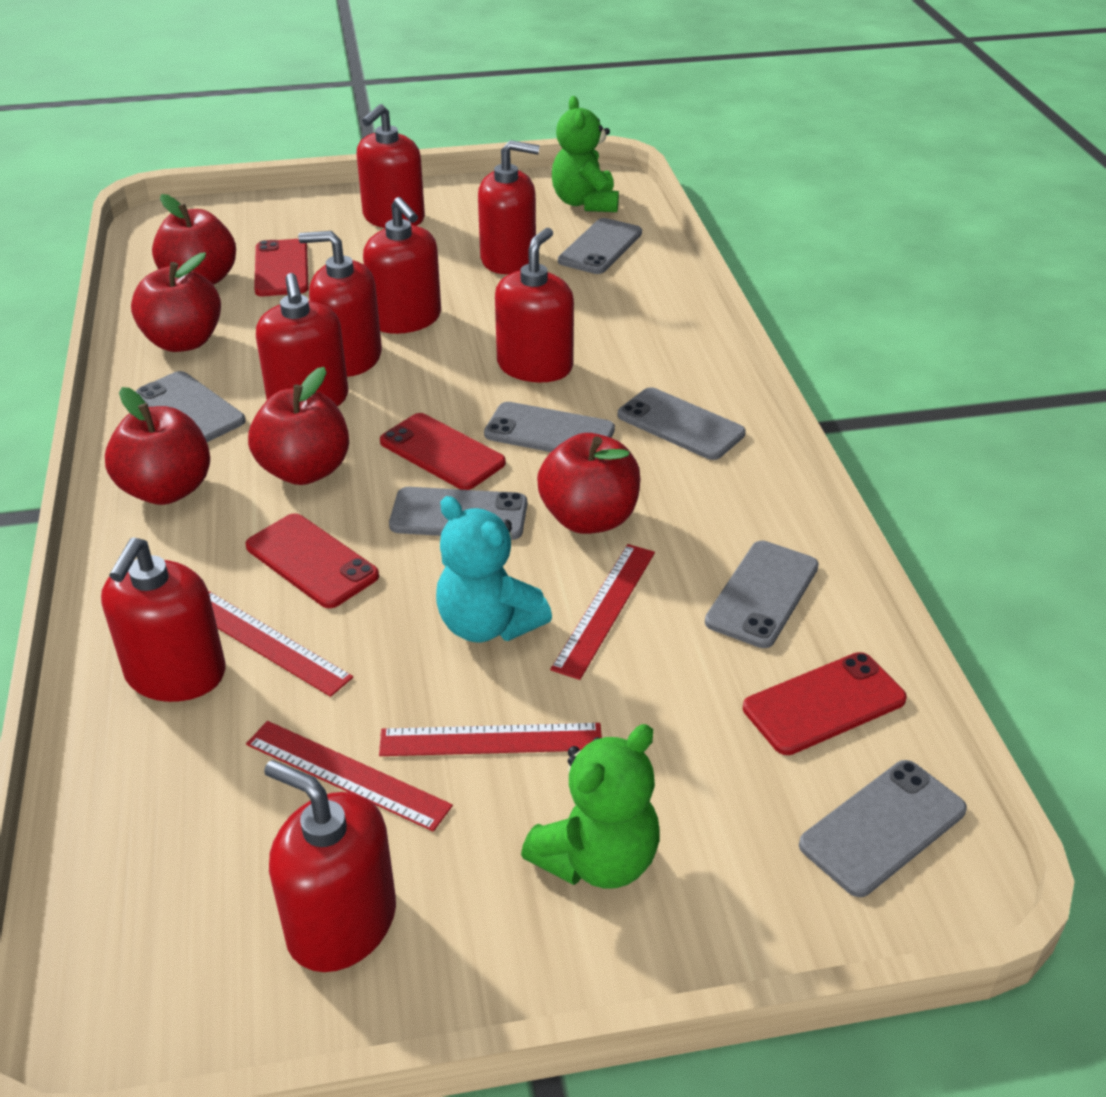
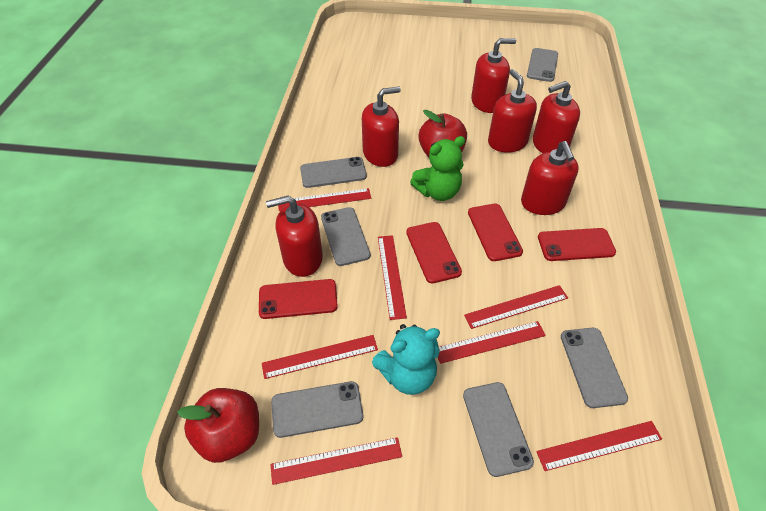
green teddy bear: [521,724,659,889] [552,96,619,212] = 2 -> [410,136,465,201] = 1
grey phone: [135,371,245,442] [389,487,527,540] [484,402,615,452] [558,218,642,274] [618,387,746,460] [705,541,819,648] [799,760,967,897] = 7 -> [271,381,363,438] [300,157,367,188] [321,207,371,266] [463,382,534,477] [527,48,558,82] [561,328,628,408] = 6
red apple: [105,387,210,505] [131,253,221,352] [152,194,236,285] [248,367,349,485] [537,433,640,534] = 5 -> [177,388,259,463] [419,110,467,157] = 2
red ruler: [208,591,353,697] [246,721,453,832] [379,723,602,756] [550,544,655,680] = 4 -> [262,335,378,379] [270,437,402,485] [278,188,371,211] [378,235,407,320] [438,321,546,364] [464,285,568,329] [536,421,662,471] = 7
red soap dispenser: [101,537,226,702] [256,273,348,407] [264,760,396,972] [298,231,382,377] [357,104,425,228] [363,197,441,334] [478,140,540,274] [495,228,574,382] = 8 -> [266,196,323,277] [362,87,401,167] [471,38,516,113] [488,69,537,153] [521,141,579,215] [533,81,580,153] = 6

